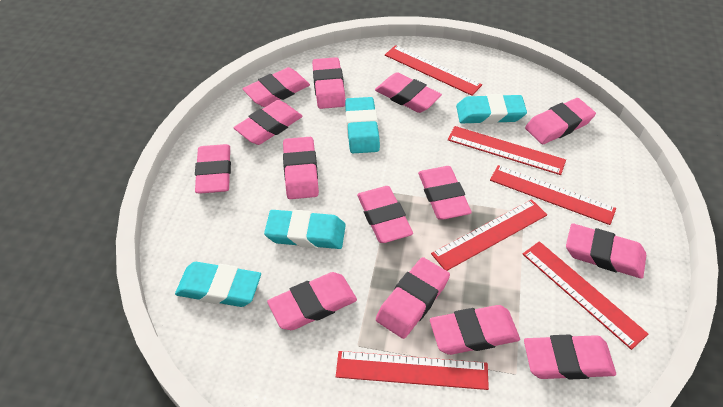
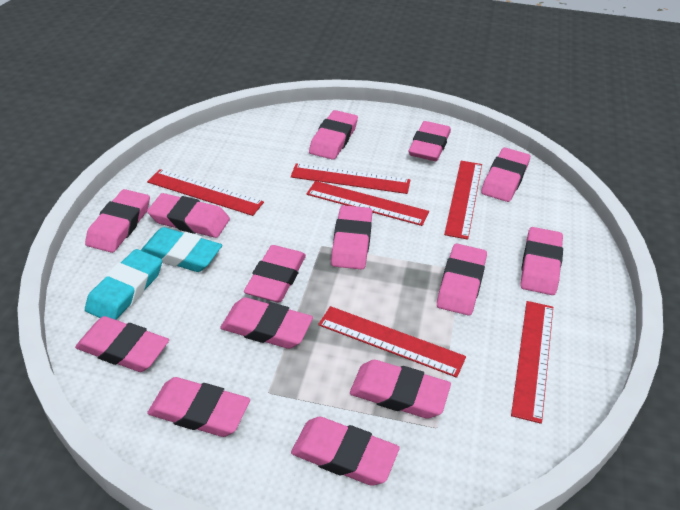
turquoise eraser: [175,262,261,307] [264,210,346,249] [345,97,380,153] [456,94,527,124] = 4 -> [85,249,162,320] [141,227,222,272] = 2

